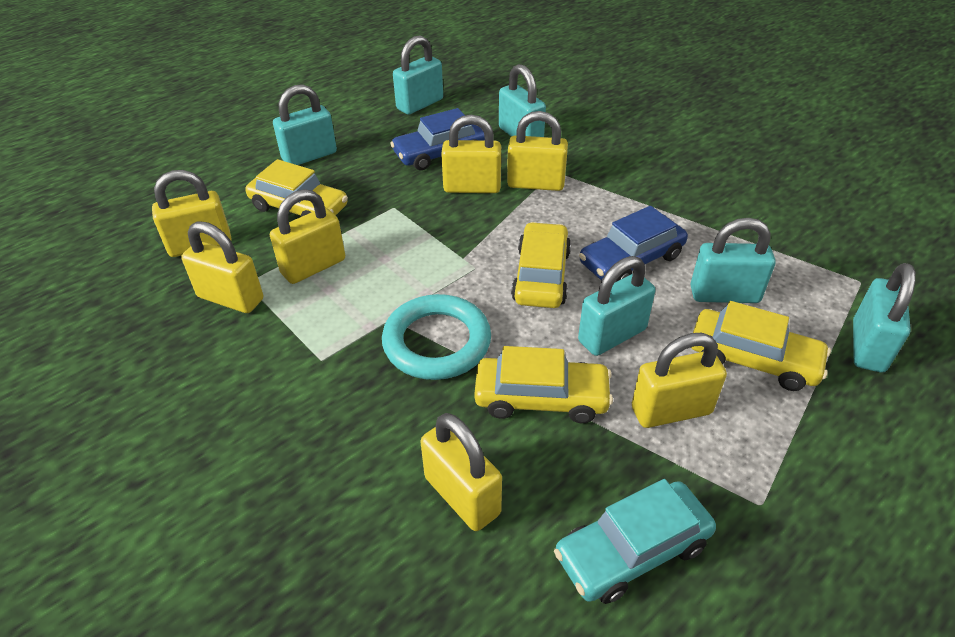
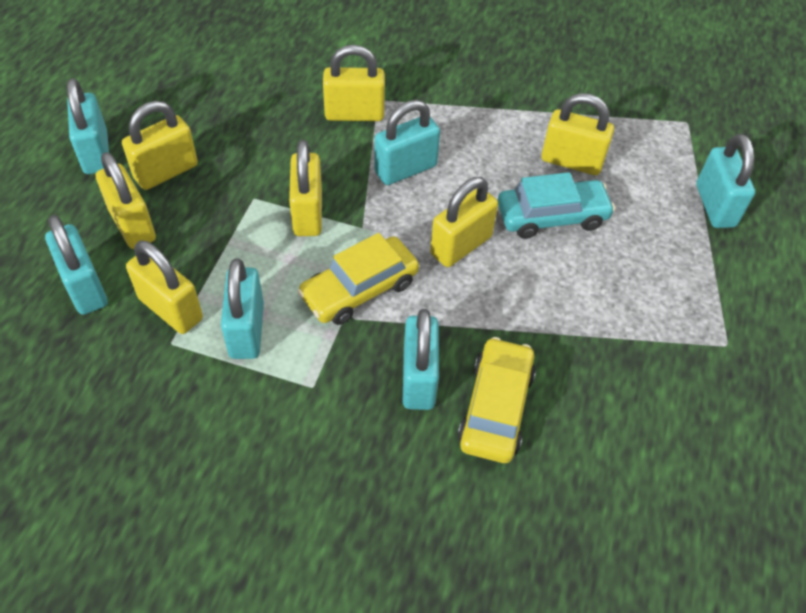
blue car: [390,108,485,170] [579,206,688,282] = 2 -> none = 0
turquoise ring: [382,294,491,380] = 1 -> none = 0
yellow car: [245,159,348,217] [474,346,613,423] [511,222,571,308] [691,301,831,391] = 4 -> [297,233,419,325] [458,337,536,463] = 2

